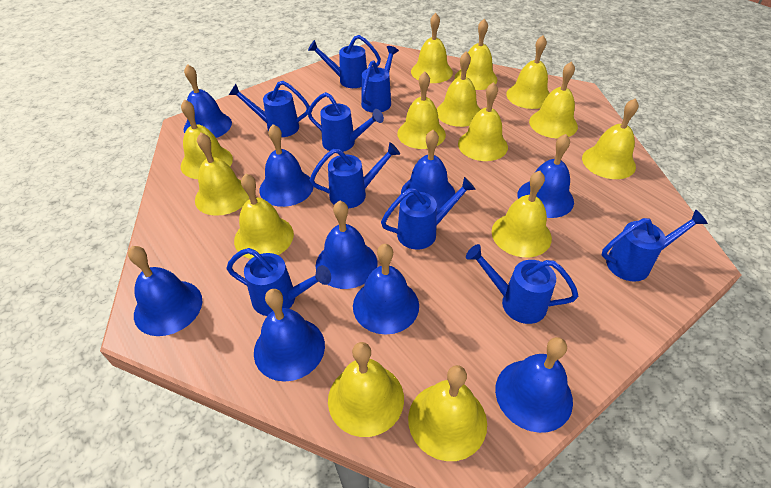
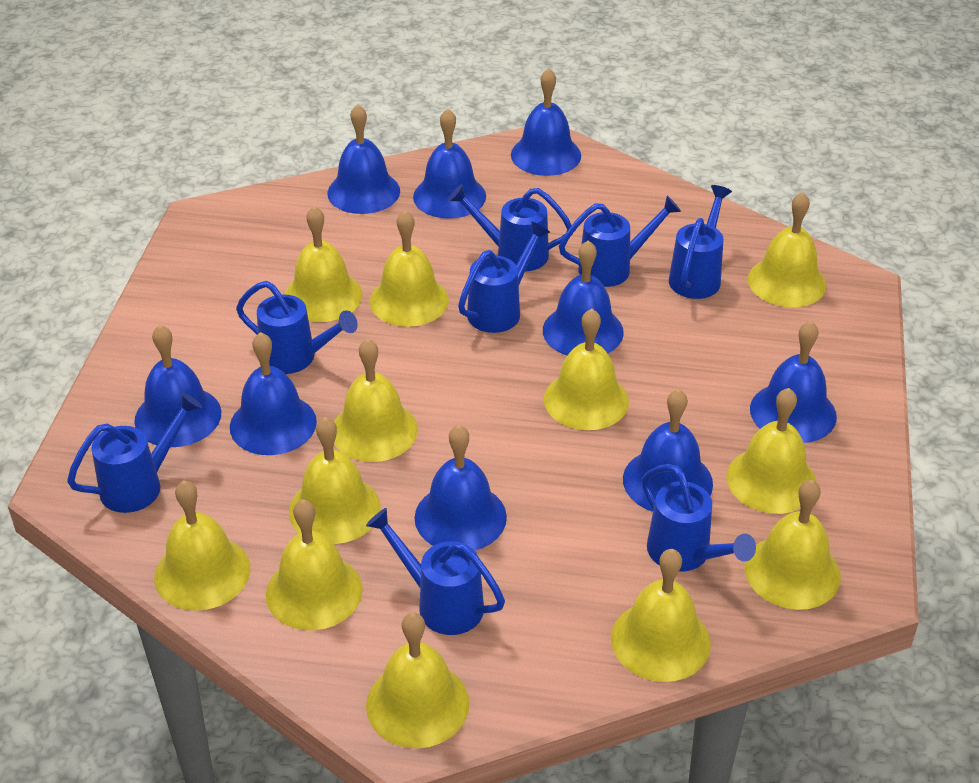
blue watering can: [227,248,331,316] [229,81,310,137] [307,92,384,152] [308,35,381,88] [310,143,400,208] [361,46,399,113] [381,177,476,250] [466,244,578,324] [602,209,708,282] = 9 -> [67,392,202,513] [236,281,358,374] [366,508,505,635] [448,184,572,271] [458,221,550,333] [559,195,681,287] [642,464,756,572] [669,185,732,299] = 8
yellow bell: [181,99,233,179] [195,133,249,216] [234,174,294,259] [328,342,404,437] [397,72,446,149] [408,365,487,461] [411,13,453,83] [437,51,481,127] [455,19,498,90] [458,82,508,161] [492,171,552,257] [506,35,550,109] [529,61,578,138] [582,98,639,179] = 14 -> [154,480,250,611] [266,499,363,630] [284,206,363,322] [289,417,381,544] [334,339,418,462] [366,612,469,748] [370,211,449,327] [544,309,629,430] [611,549,711,682] [726,388,817,514] [744,480,841,610] [748,192,827,307] = 12

